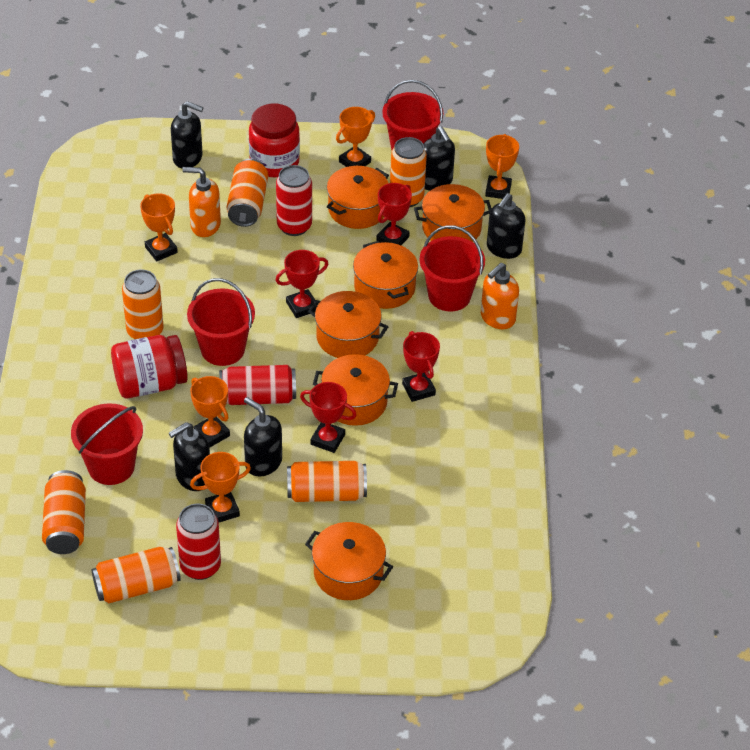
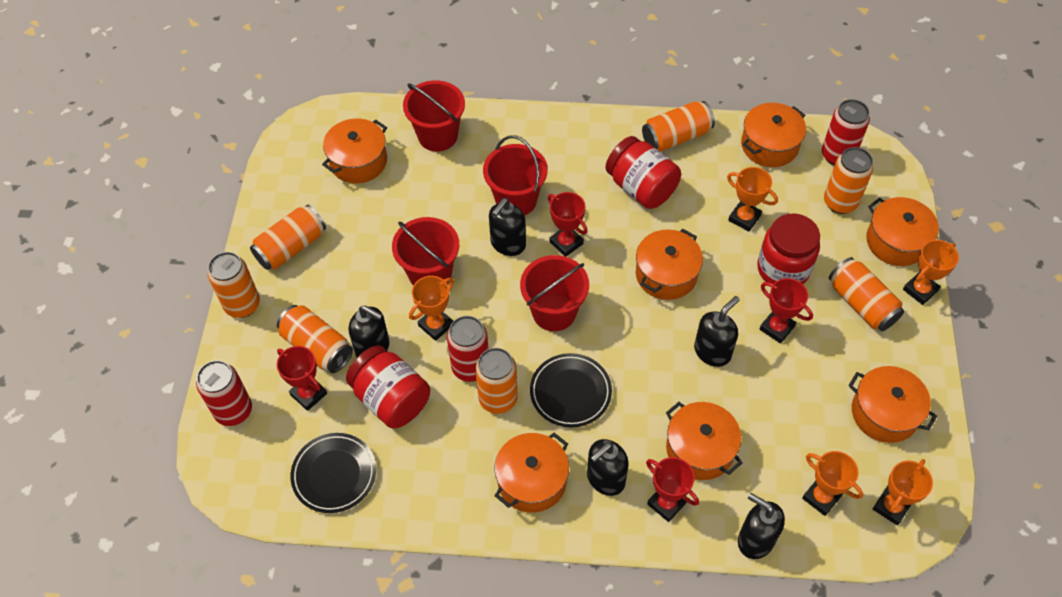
black plate: none = 0 -> [291,433,376,513] [530,353,612,428] = 2
orange can: [42,470,86,554] [92,547,181,603] [122,270,164,339] [227,159,268,227] [287,461,367,502] [390,137,427,207] = 6 -> [208,252,260,318] [250,204,326,270] [277,305,353,373] [475,348,518,414] [642,101,715,152] [824,147,873,214] [829,257,904,331] = 7
orange pot: [305,522,393,600] [308,291,388,358] [313,354,398,426] [327,166,389,229] [353,241,418,309] [414,184,491,242] = 6 -> [322,118,387,184] [494,433,569,513] [636,229,703,300] [666,402,743,480] [741,103,806,167] [848,366,937,443] [866,197,939,266] = 7
orange soap dispenser: [182,167,221,237] [481,263,519,329] = 2 -> none = 0
red jar: [111,335,188,399] [249,103,300,177] = 2 -> [346,345,430,428] [606,136,681,209] [757,213,820,284] = 3

